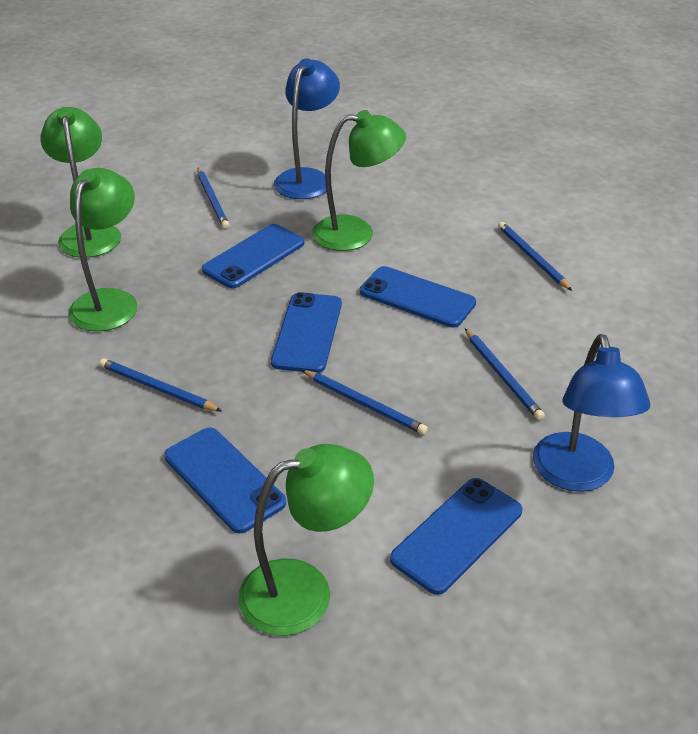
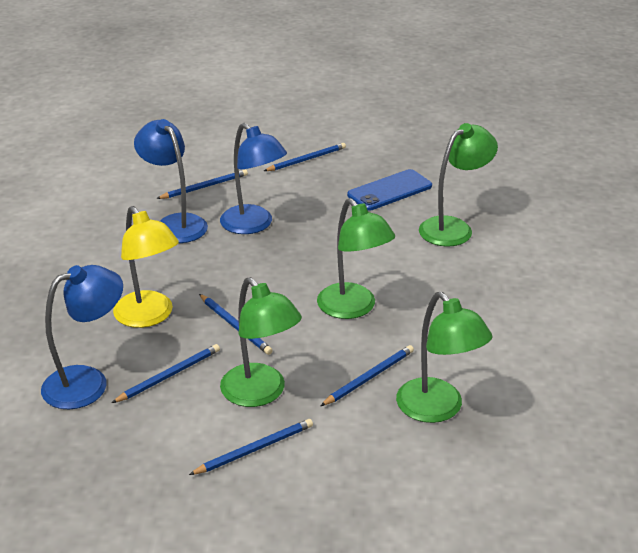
blue lamp: [274,58,340,199] [533,334,650,492] = 2 -> [41,265,123,409] [134,119,208,243] [220,123,287,234] = 3
blue pencil: [99,358,221,411] [197,168,229,229] [302,370,428,435] [465,328,545,420] [498,222,572,291] = 5 -> [112,344,220,403] [156,169,248,199] [189,419,313,475] [199,294,273,355] [264,143,346,171] [321,345,414,406] = 6
blue phone: [164,427,286,533] [202,224,304,288] [271,292,342,373] [360,266,476,328] [390,478,522,595] = 5 -> [347,169,432,211] = 1
yellow lamp: none = 0 -> [113,206,179,328] = 1

